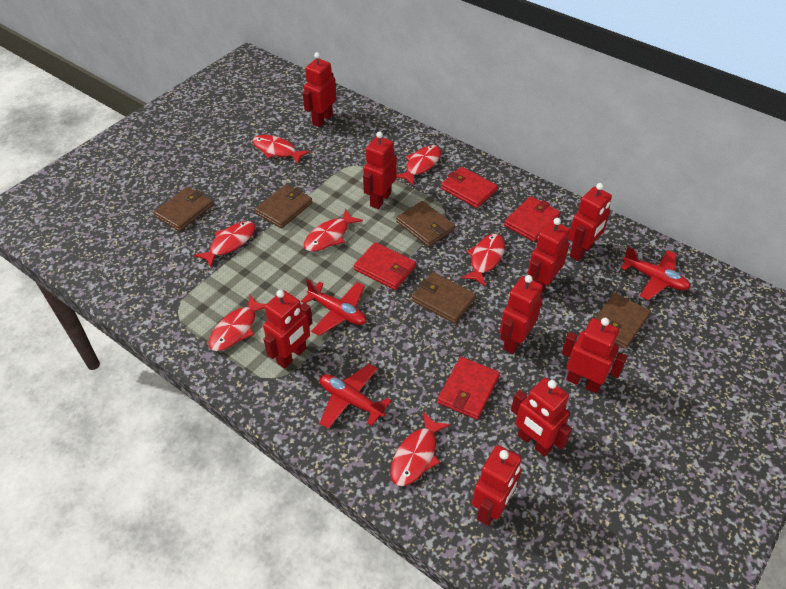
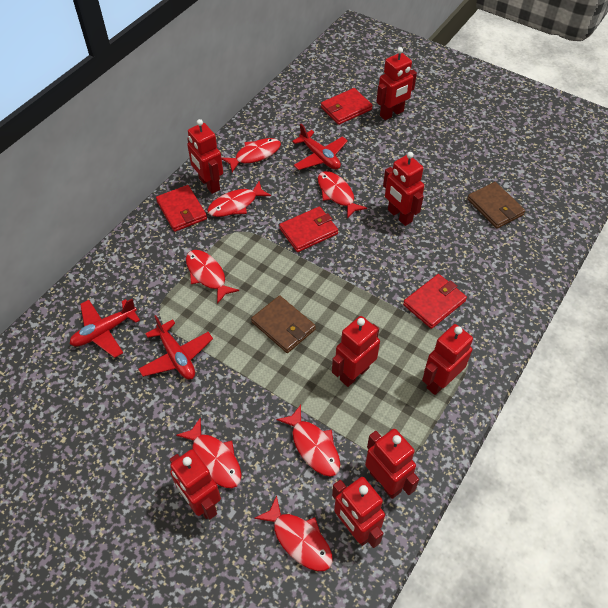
brown wallet: [153,187,213,231] [255,184,312,228] [396,201,455,247] [411,272,476,324] [595,293,651,349] = 5 -> [251,296,316,353] [467,182,525,229] = 2
red robot: [263,290,313,369] [303,52,336,127] [363,131,397,209] [472,445,522,526] [500,275,543,354] [511,378,572,457] [528,218,570,294] [562,318,627,393] [568,183,612,261] = 9 -> [170,449,221,520] [187,119,223,194] [332,316,380,387] [332,477,385,548] [365,429,419,499] [376,47,417,120] [383,152,424,226] [422,324,473,395] = 8

